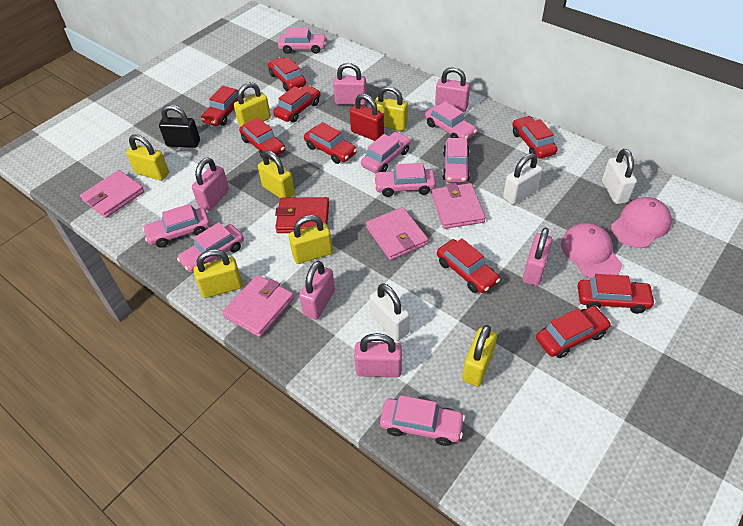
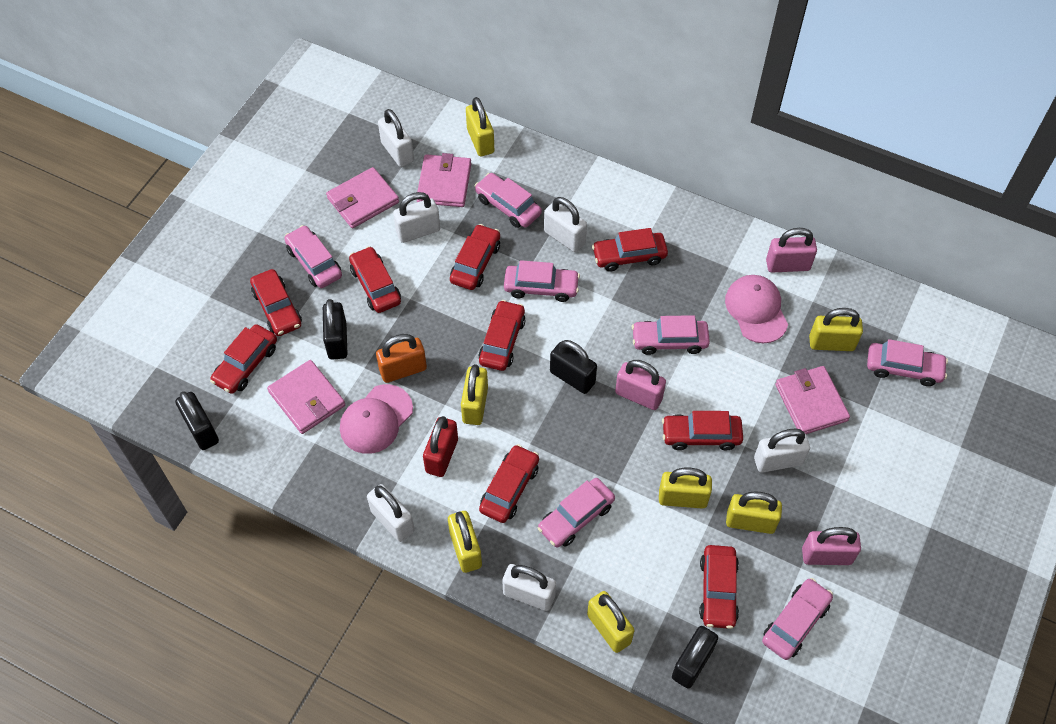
black padlock: [159,105,200,148] = 1 -> [175,391,219,450] [323,299,347,360] [550,340,597,394] [672,626,718,689] = 4
orange padlock: none = 0 -> [376,334,427,383] = 1
pink car: [143,204,210,248] [177,222,244,273] [278,28,327,54] [361,132,411,173] [374,163,436,197] [380,395,465,446] [425,101,477,140] [443,138,470,183] = 8 -> [284,225,342,288] [475,173,542,228] [504,260,580,302] [537,478,615,547] [632,315,710,355] [762,578,833,660] [867,339,948,386] = 7
pink padlock: [192,158,229,211] [299,261,335,319] [333,63,367,105] [354,333,402,377] [435,67,470,112] [523,227,553,286] = 6 -> [615,360,666,410] [766,228,817,273] [802,527,861,565] = 3
red wallet: [275,197,329,233] = 1 -> none = 0
white padlock: [370,283,410,341] [503,153,542,205] [602,149,637,204] = 3 -> [367,484,415,542] [378,109,414,167] [393,192,440,243] [502,564,556,611] [544,197,587,252] [754,428,810,473] = 6

